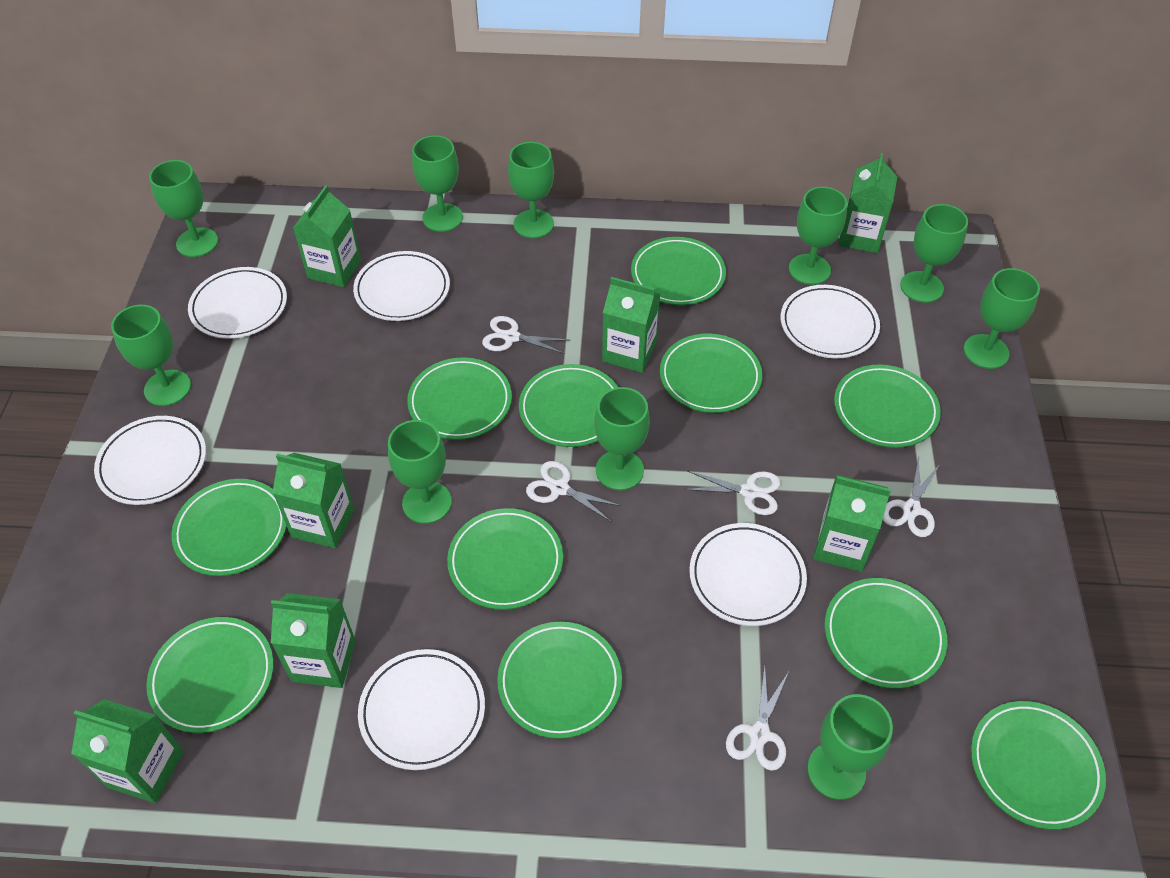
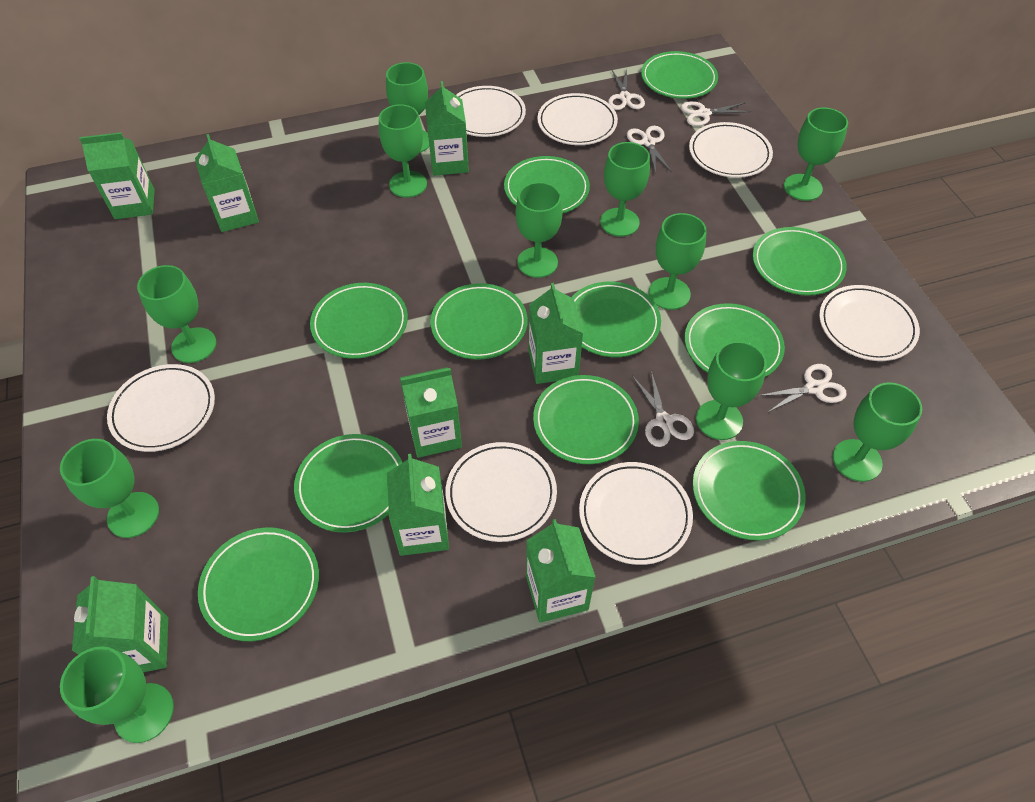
green carton: [71,699,184,803] [271,593,356,688] [272,453,354,548] [293,185,361,287] [602,277,660,373] [813,475,891,572] [838,153,897,253] = 7 -> [72,576,168,672] [79,132,155,219] [195,134,259,232] [387,454,449,556] [400,367,462,458] [425,81,469,176] [526,519,596,623] [528,283,583,384] = 8
green goblet: [111,305,191,406] [149,160,218,257] [388,420,452,524] [412,135,463,232] [508,142,554,238] [594,387,650,490] [789,187,847,285] [807,694,893,800] [900,204,968,303] [964,268,1040,369] = 10 -> [60,439,159,538] [60,646,174,743] [137,265,216,363] [379,104,427,198] [386,62,429,153] [516,182,563,278] [600,142,650,237] [648,213,707,310] [696,341,767,440] [784,107,848,201] [833,382,922,482] = 11
white plate: [94,416,206,505] [188,267,287,339] [353,251,450,321] [358,649,485,770] [689,523,807,626] [781,285,880,358] = 6 -> [107,364,215,452] [445,442,557,542] [456,86,526,137] [537,93,618,145] [579,462,693,565] [689,122,773,178] [819,285,920,361] = 7

